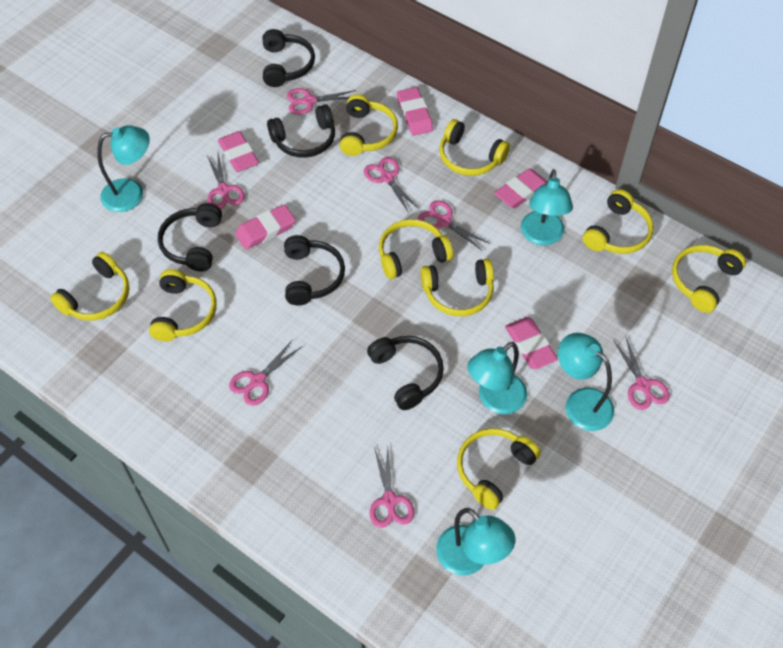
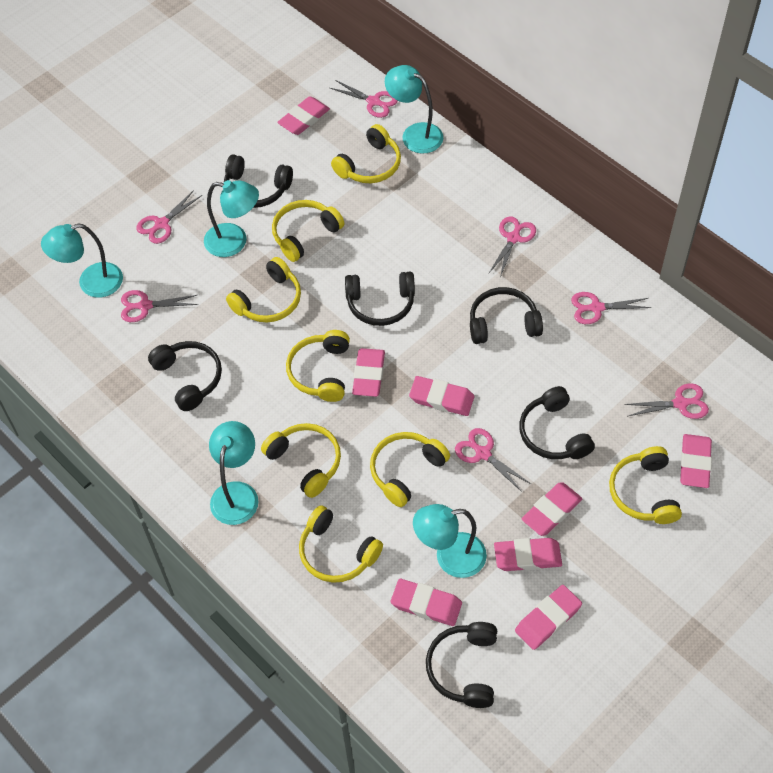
black headphones: [158,203,222,271] [263,29,315,87] [267,104,335,158] [284,235,345,305] [367,336,444,410] = 5 -> [148,341,222,411] [224,154,293,208] [345,272,415,326] [426,622,497,708] [470,287,543,344] [519,386,595,459] = 6
pink eraser: [218,131,259,172] [235,204,296,250] [397,87,433,136] [494,168,548,208] [505,317,558,369] = 5 -> [277,96,330,135] [352,348,385,397] [391,579,462,626] [409,376,474,416] [494,538,562,571] [515,585,582,650] [522,482,582,536] [680,434,712,488] = 8
yellow headphones: [50,252,129,320] [149,269,217,341] [340,94,398,156] [379,219,453,279] [421,259,494,316] [439,119,510,176] [457,428,541,510] [583,189,653,254] [672,245,746,313] = 9 -> [226,257,301,322] [261,423,341,498] [272,200,344,262] [286,330,350,402] [299,505,383,583] [331,124,401,183] [370,432,450,507] [609,446,682,524] = 8

